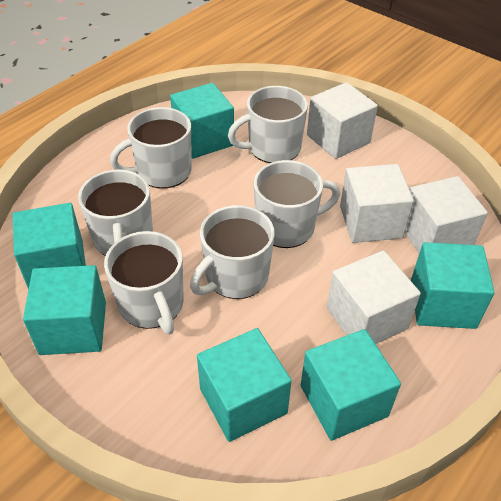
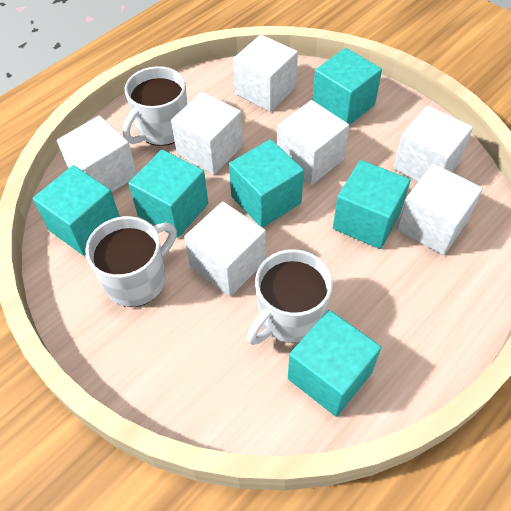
white cube: [307,82,378,159] [327,250,421,344] [340,164,414,243] [405,176,488,253] = 4 -> [57,115,137,192] [171,92,243,175] [184,202,266,297] [233,35,298,112] [277,100,349,185] [393,106,473,182] [397,164,483,255] = 7
white mug: [78,169,153,256] [104,231,184,335] [110,107,192,189] [190,205,275,299] [228,86,308,163] [254,160,340,248] = 6 -> [85,216,177,307] [123,66,187,146] [247,249,333,345] = 3

